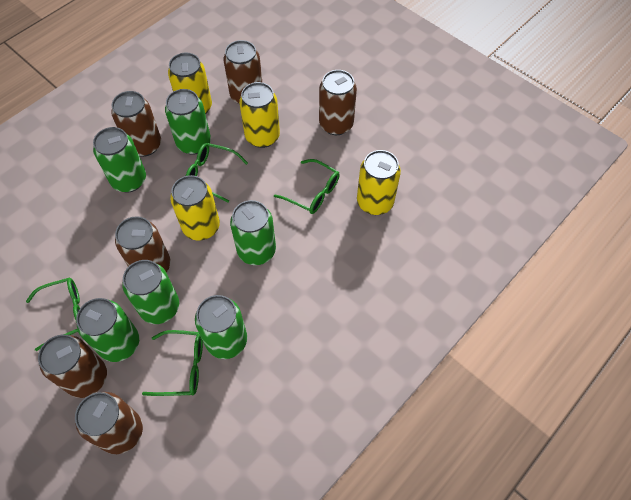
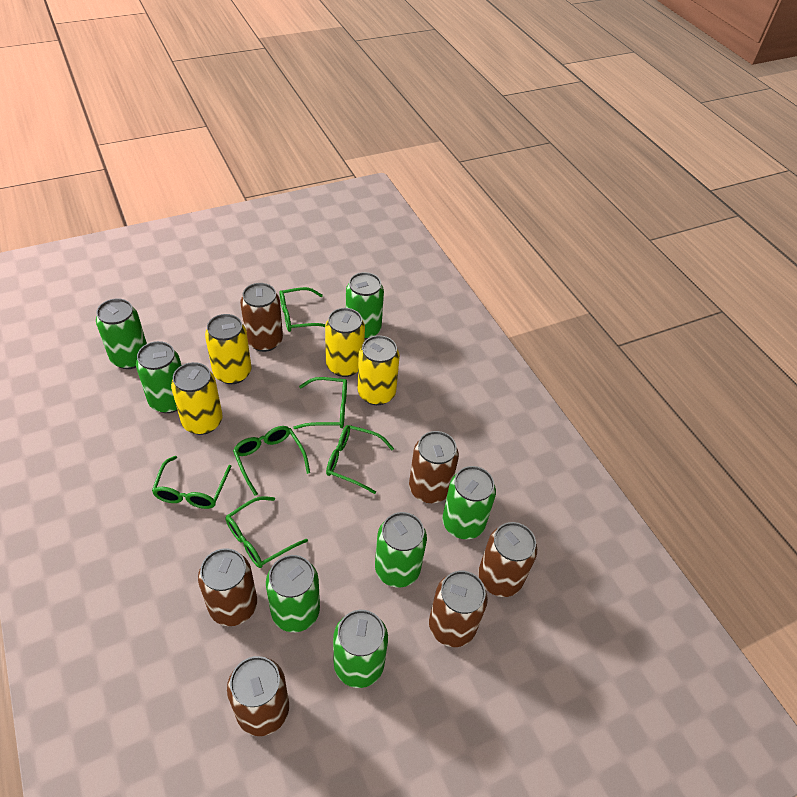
green can: [76,298,139,362] [93,127,146,192] [122,260,179,324] [165,89,211,155] [195,295,247,359] [230,200,276,265] = 6 -> [96,298,147,369] [136,341,181,413] [266,555,320,632] [333,610,388,688] [346,272,384,340] [375,512,427,587] [442,466,496,539] = 7
green glasses: [26,277,80,351] [142,330,203,396] [186,143,248,202] [274,159,340,214] = 4 -> [152,456,232,509] [225,496,308,568] [233,426,310,496] [280,287,325,332] [293,377,347,429] [326,425,394,494] = 6

